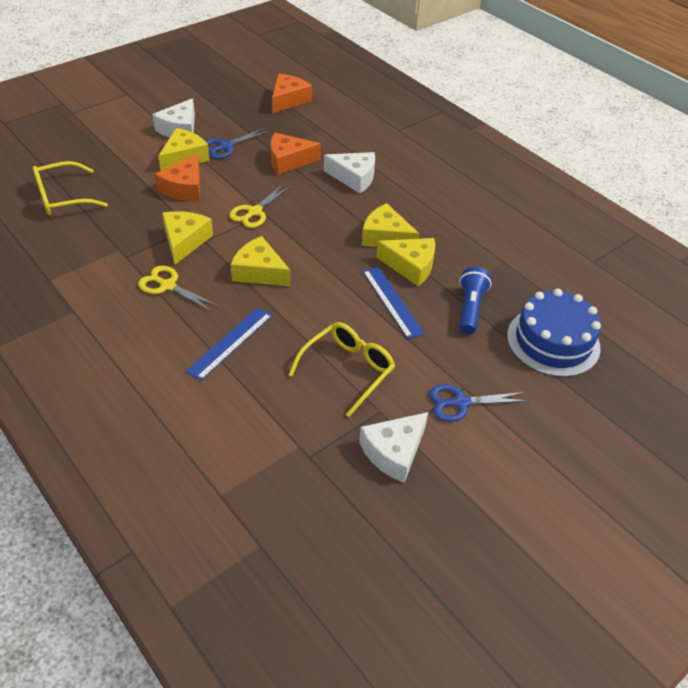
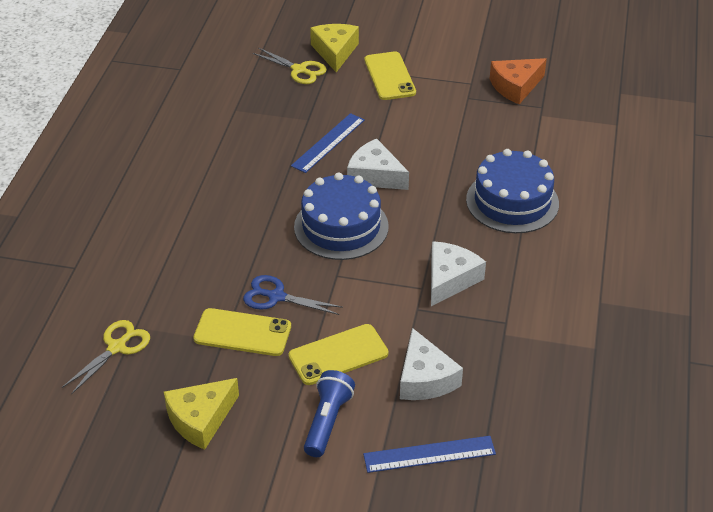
blue cake: [507,289,601,377] = 1 -> [294,172,389,260] [466,149,559,233] = 2
blue scissors: [205,128,269,159] [429,384,529,422] = 2 -> [243,275,343,315] = 1
orange cheese: [155,154,200,201] [270,133,321,174] [272,74,312,113] = 3 -> [490,58,547,104] = 1
yellow cheese: [158,128,210,171] [162,211,213,264] [230,236,291,286] [362,203,420,247] [376,238,435,286] = 5 -> [164,378,239,450] [310,24,359,72] = 2
yellow glasses: [33,161,108,215] [289,322,395,417] = 2 -> none = 0
yellow phone: none = 0 -> [193,308,291,356] [288,324,388,385] [365,51,416,100] = 3

